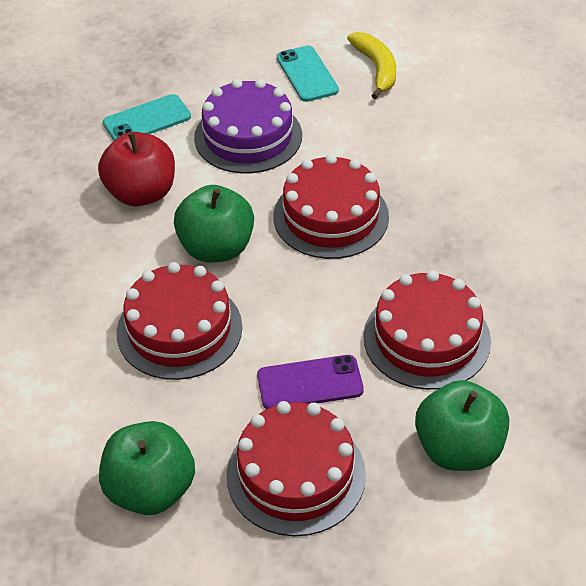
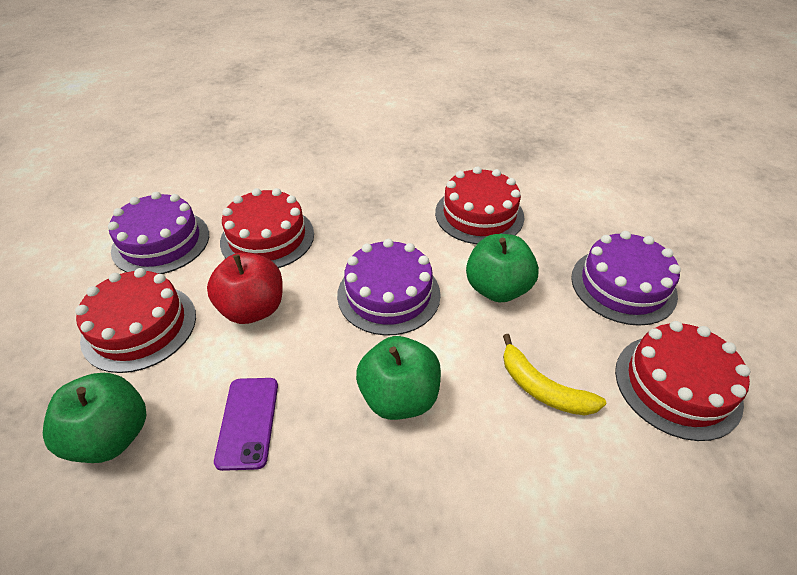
purple cake: [194,79,302,174] = 1 -> [108,192,209,274] [337,239,441,336] [571,231,681,326] = 3
turquoise phone: [103,94,191,140] [277,45,339,102] = 2 -> none = 0

